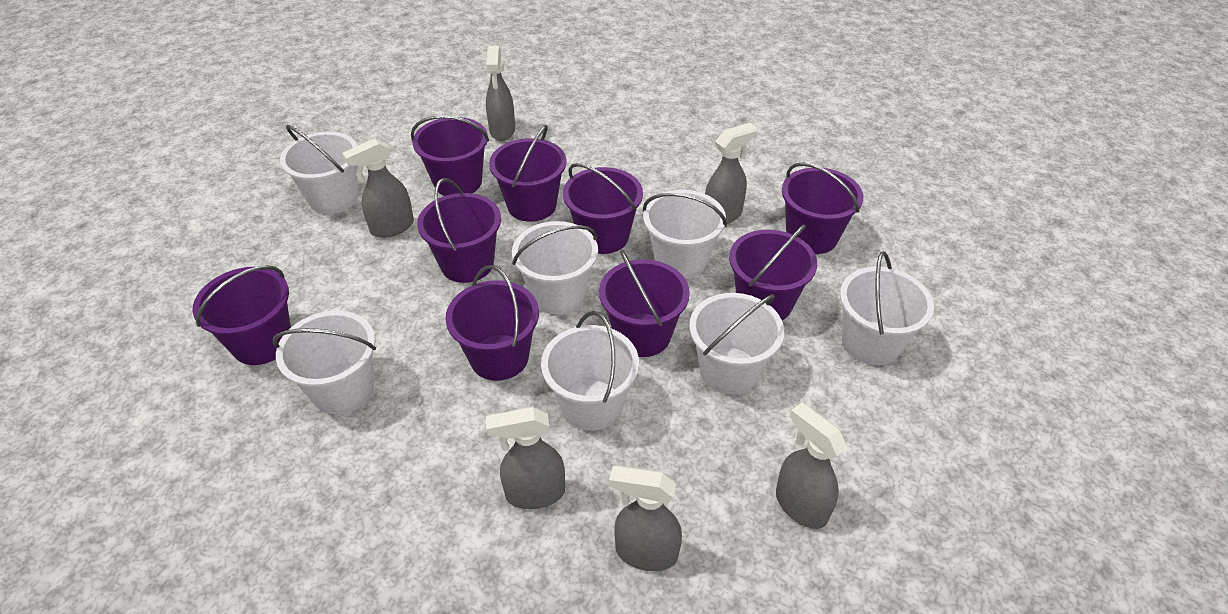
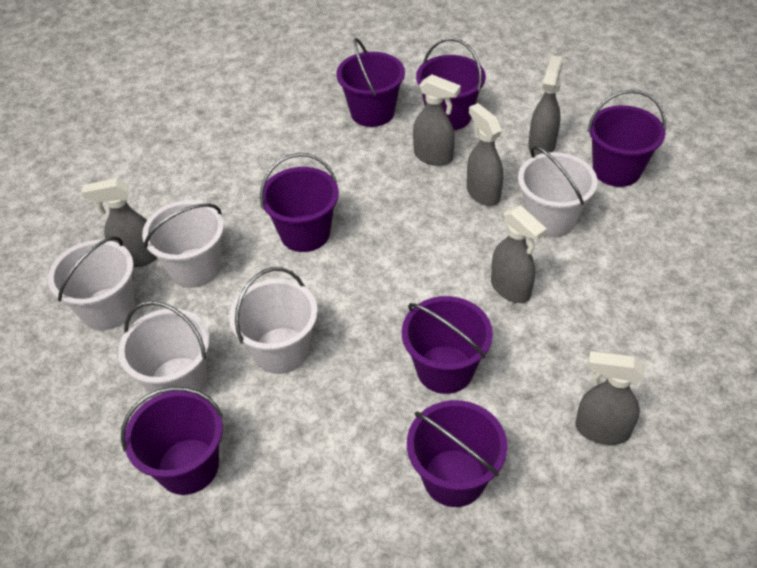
purple bucket: [193,265,291,365] [411,115,489,196] [417,178,501,283] [445,265,539,381] [489,125,566,222] [563,163,643,254] [599,250,690,357] [729,224,817,320] [782,163,863,254] = 9 -> [121,387,223,495] [260,153,339,252] [337,38,405,127] [402,296,493,394] [407,400,507,507] [416,38,486,130] [588,90,666,187] = 7
white bucket: [273,311,376,414] [280,125,358,214] [512,221,598,314] [541,311,639,431] [643,190,727,279] [689,293,784,395] [840,251,934,365] = 7 -> [48,236,135,331] [118,301,210,397] [142,200,224,288] [229,267,318,374] [518,146,598,238] = 5

